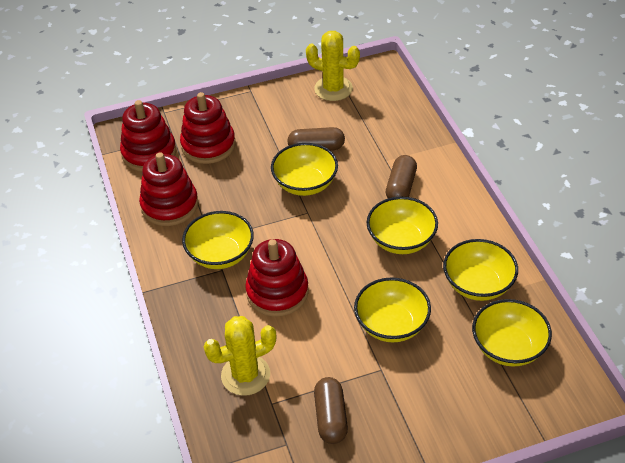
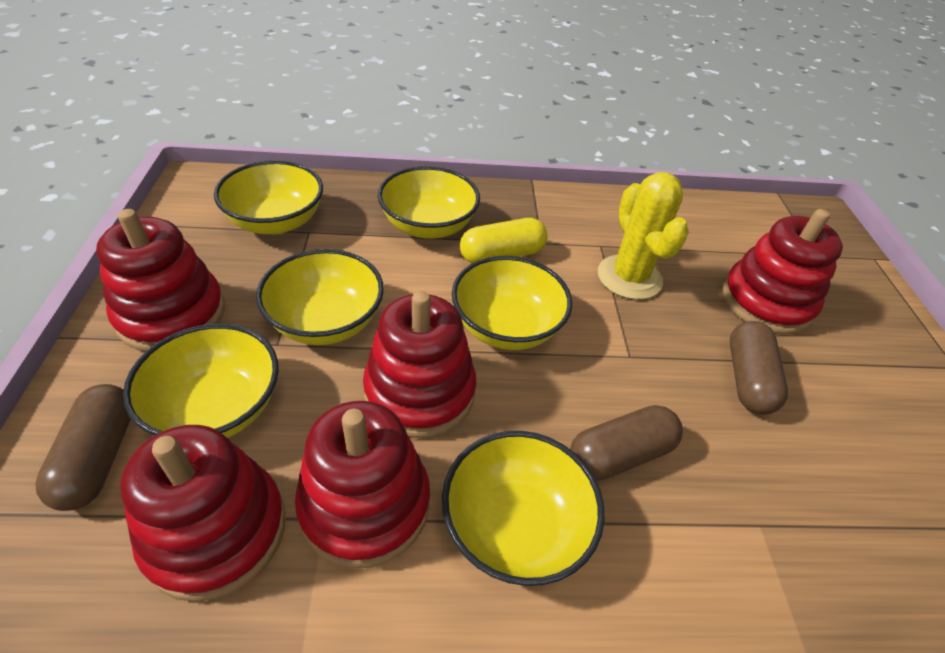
red stacking toy: [120,100,176,171] [139,152,199,226] [180,92,236,164] [245,239,309,317] = 4 -> [96,209,225,352] [120,425,286,602] [295,401,430,568] [363,291,476,438] [722,209,843,335] = 5
yellow cactus: [204,316,276,396] [306,31,360,101] = 2 -> [598,172,689,300] = 1
yellow capsule: none = 0 -> [460,218,547,263] = 1

